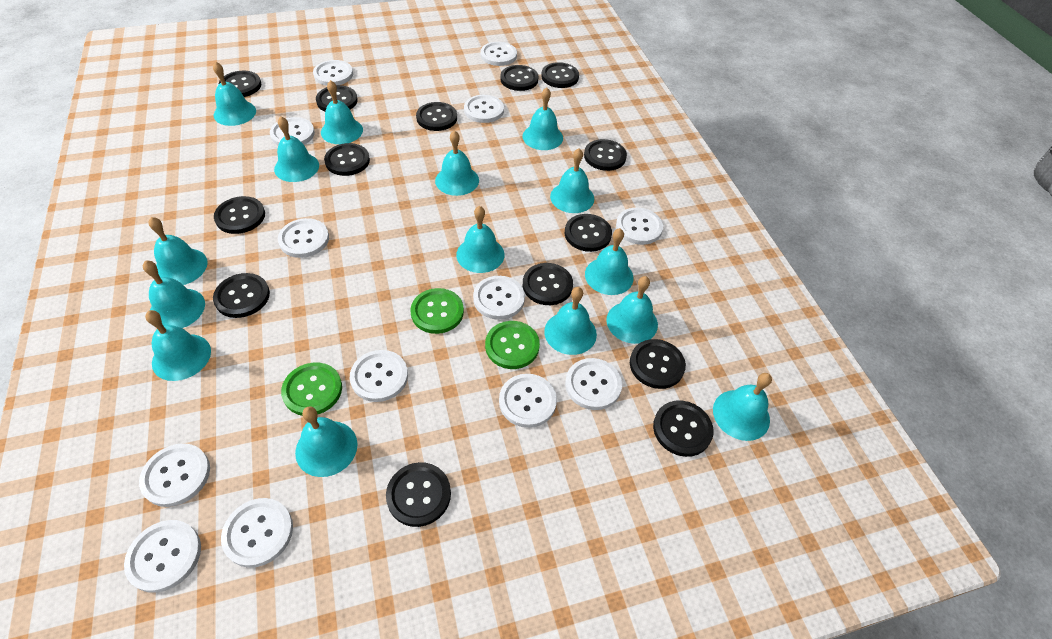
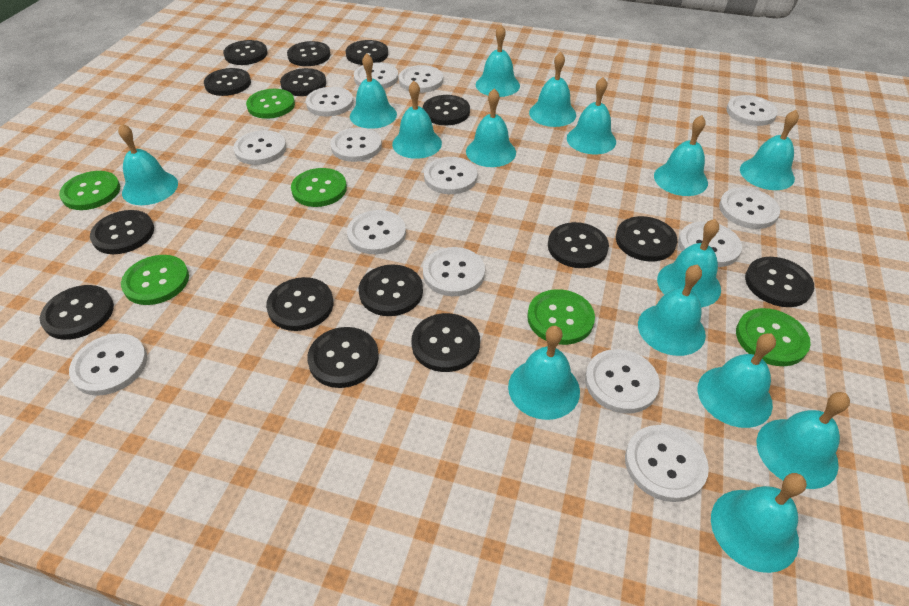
black button: [213,273,270,318] [214,196,265,234] [219,71,261,97] [316,85,358,111] [324,143,370,176] [386,462,451,527] [416,102,457,131] [500,65,538,91] [523,263,573,305] [541,62,579,88] [565,214,612,252] [584,139,627,171] [630,339,686,389] [653,401,713,457] = 14 -> [40,285,114,340] [90,210,154,254] [204,68,251,96] [223,40,268,65] [266,277,333,331] [280,68,326,96] [287,41,331,66] [307,327,379,388] [346,40,388,65] [359,264,423,316] [411,313,480,372] [423,95,470,125] [548,222,609,268] [616,216,677,261] [745,257,814,307] = 15
green button: [281,363,342,416] [410,288,464,334] [485,321,540,369] = 3 -> [59,171,120,210] [121,255,189,305] [246,89,295,119] [291,168,347,207] [527,289,595,345] [736,308,811,366] = 6
white button: [124,520,201,593] [139,443,210,507] [221,498,293,568] [270,117,315,145] [278,218,329,258] [313,60,353,86] [350,350,408,402] [464,95,504,123] [473,276,525,320] [480,42,517,66] [499,374,557,428] [565,358,622,410] [616,208,663,245] = 13 -> [69,333,147,396] [233,130,286,165] [306,87,353,116] [330,127,382,162] [347,210,406,254] [354,63,398,89] [399,65,443,93] [423,247,485,296] [424,157,477,194] [585,349,660,413] [625,425,709,502] [678,221,742,267] [719,187,780,229] [726,95,778,126] = 14

